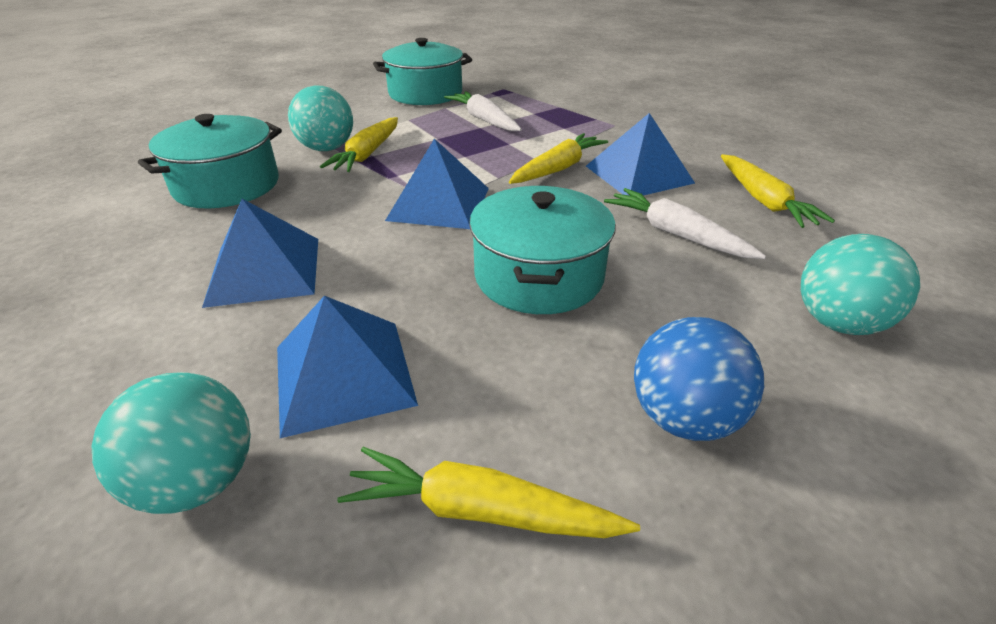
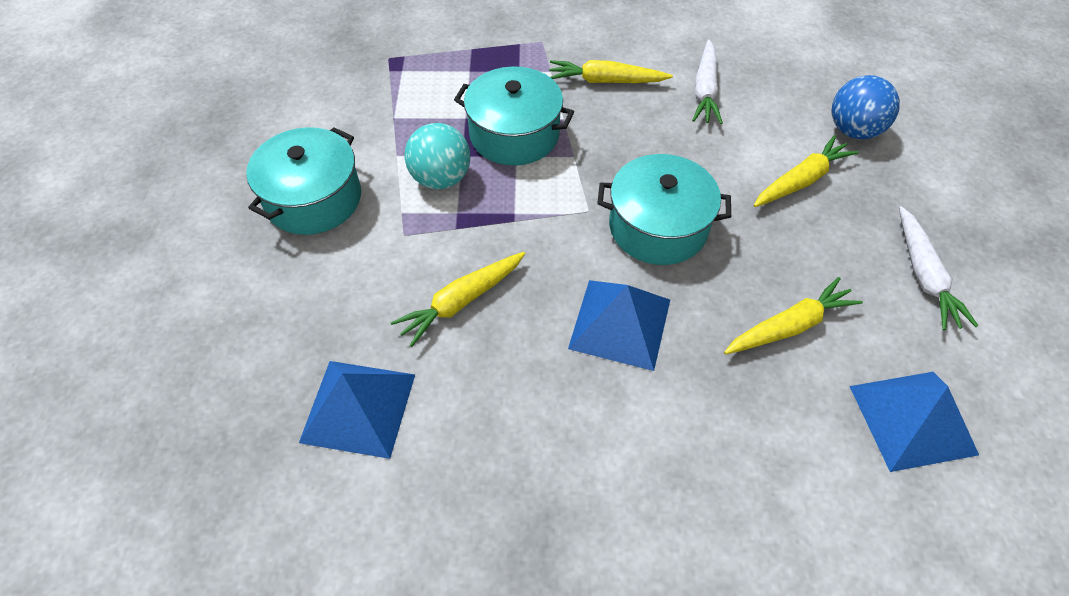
blue pyramid: [202,199,318,308] [277,296,418,438] [385,139,489,229] [586,113,695,196] = 4 -> [299,361,415,459] [568,280,670,371] [849,372,979,472] = 3
turquoise ball: [92,372,251,514] [288,86,353,151] [801,234,920,335] = 3 -> [405,123,471,189] = 1

